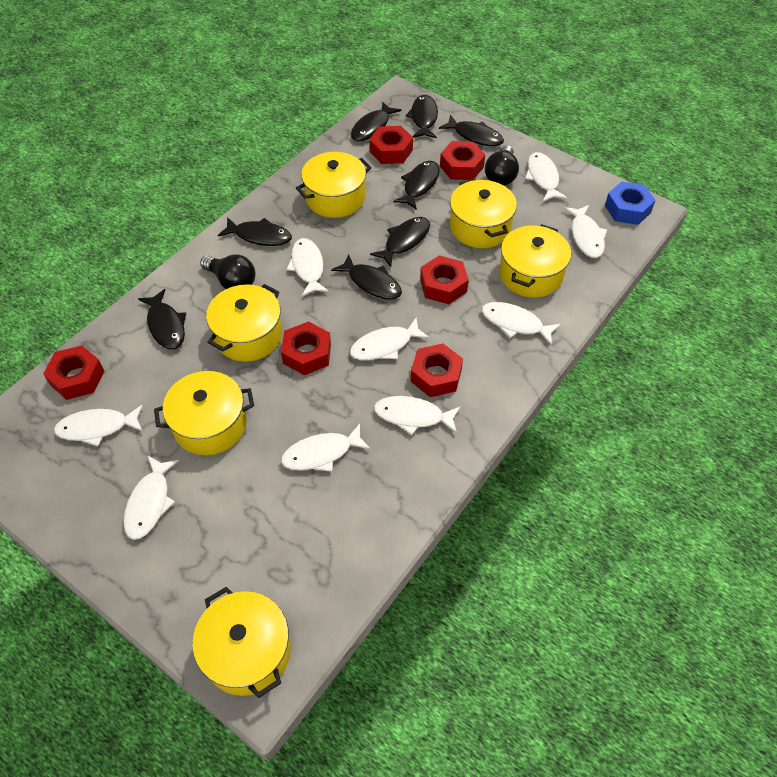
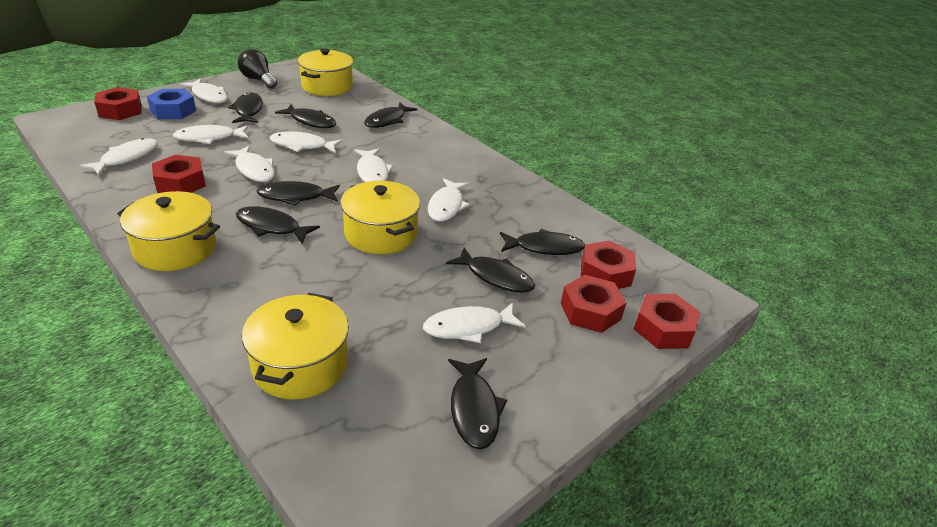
black light bulb: [200,254,256,289] [485,145,519,186] = 2 -> [238,49,277,89] = 1
red nut: [43,345,104,400] [281,322,331,375] [369,126,413,164] [411,343,463,397] [420,255,469,304] [440,141,485,180] = 6 -> [94,87,142,120] [152,155,206,193] [561,275,626,333] [581,240,636,289] [634,294,700,349] = 5
white fish: [54,405,143,446] [123,456,179,540] [281,424,371,472] [286,238,329,297] [350,318,430,360] [374,396,461,435] [481,302,561,346] [525,152,567,202] [564,205,607,258] = 9 -> [79,138,158,175] [173,125,249,144] [180,79,228,103] [224,145,275,182] [270,131,343,153] [354,148,394,182] [423,302,525,343] [428,178,470,222] = 8
yellow pot: [154,371,254,455] [192,587,291,698] [206,284,282,362] [296,152,372,218] [450,179,517,248] [499,224,571,298] = 6 -> [117,191,220,271] [242,293,349,399] [298,48,353,96] [341,181,420,254] = 4

